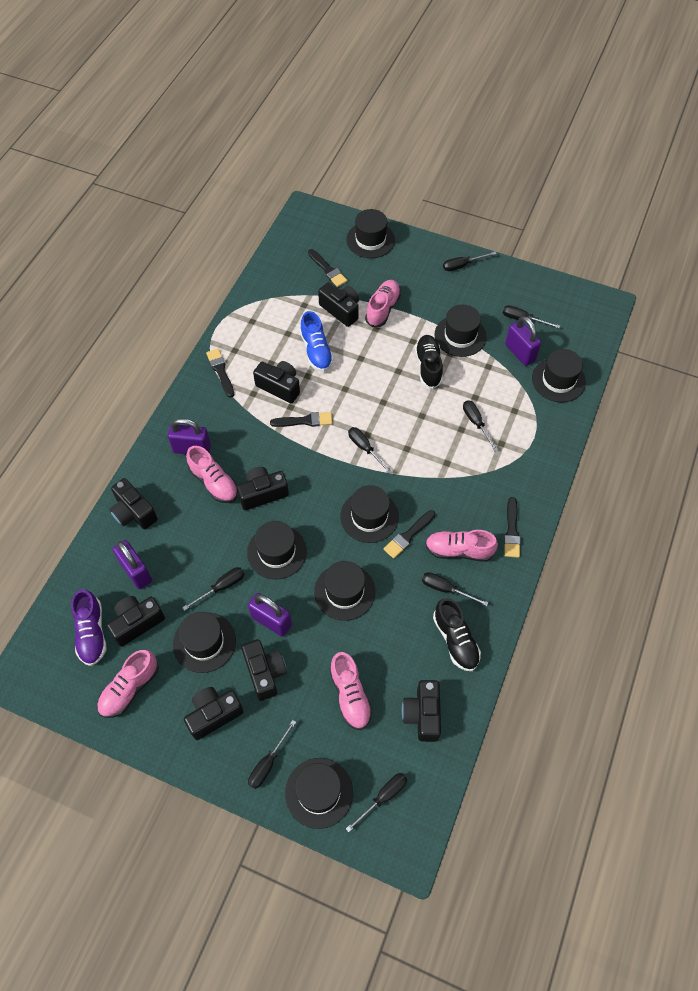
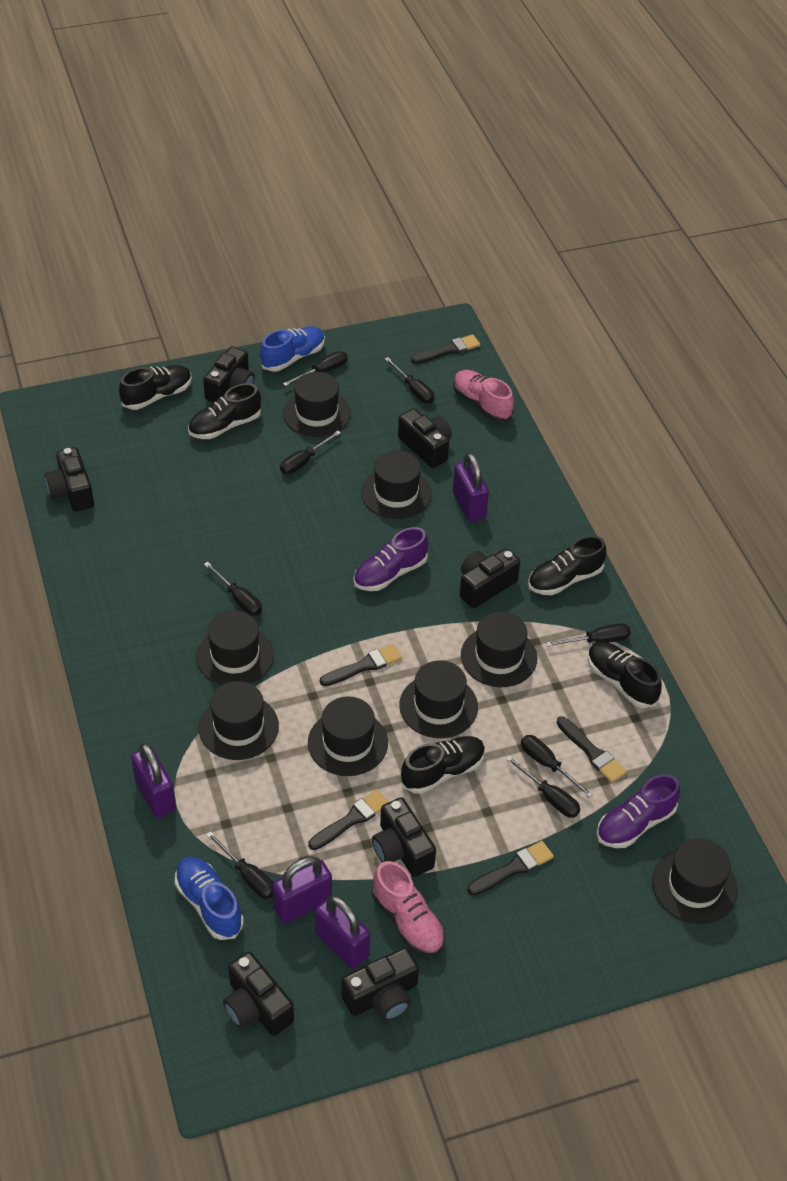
black camera: [107,596,165,647] [109,478,158,529] [184,687,244,740] [237,467,289,510] [241,639,287,701] [253,361,300,403] [318,282,359,327] [402,680,441,742] = 8 -> [45,447,94,512] [203,346,255,403] [223,952,294,1036] [341,947,419,1021] [372,797,436,877] [398,408,452,468] [460,548,520,608] = 7
black shoe: [415,335,443,389] [433,598,481,671] = 2 -> [119,365,192,410] [188,383,261,439] [401,736,485,794] [528,536,606,595] [587,642,662,708] = 5
blue shoe: [300,311,334,372] = 1 -> [175,857,244,940] [260,326,325,372] = 2
pink shoe: [97,650,159,718] [186,446,238,503] [329,652,373,730] [365,280,401,327] [425,530,498,562] = 5 -> [372,861,445,956] [453,370,514,422] = 2
purple shoe: [71,590,106,666] = 1 -> [353,527,428,591] [597,774,680,848] = 2

